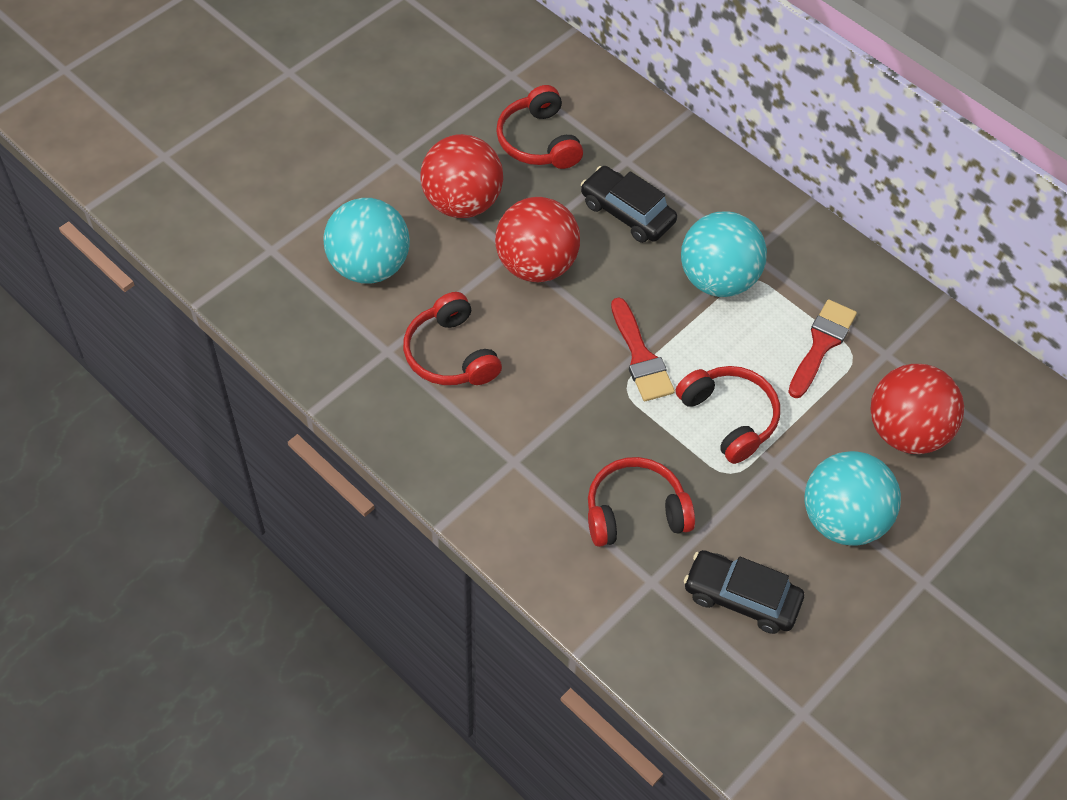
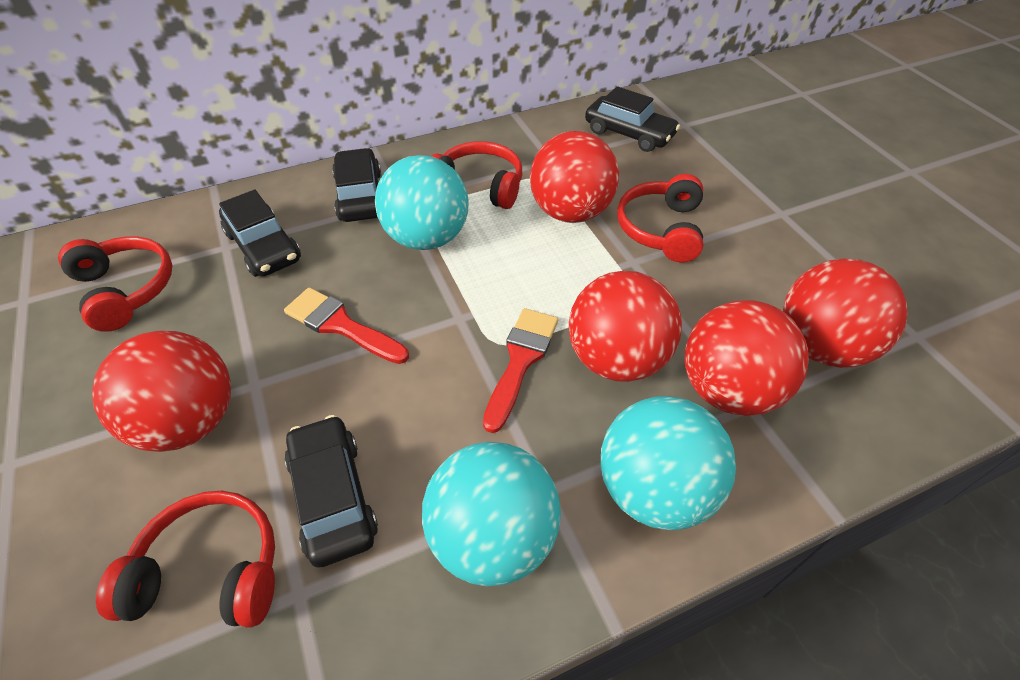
black car: [581,166,677,243] [684,550,804,634] = 2 -> [219,190,301,277] [285,415,378,568] [332,148,381,222] [585,86,680,152] = 4
red ball: [420,134,503,218] [495,197,580,282] [870,364,964,454] = 3 -> [92,331,231,452] [530,131,619,223] [569,271,682,382] [685,300,809,416] [783,259,908,368] = 5

